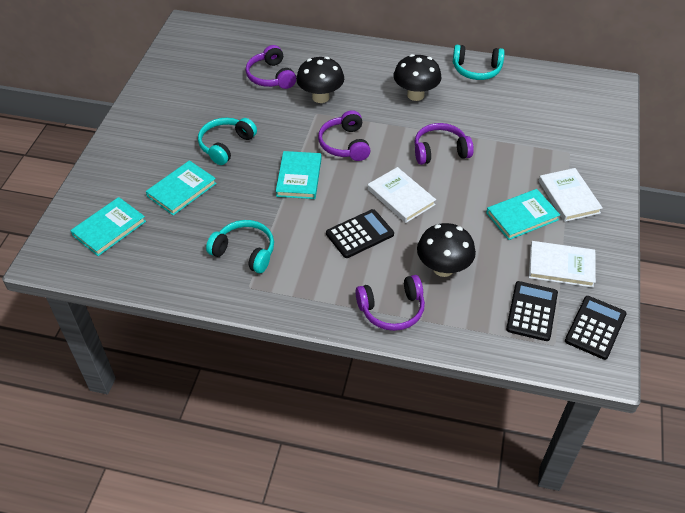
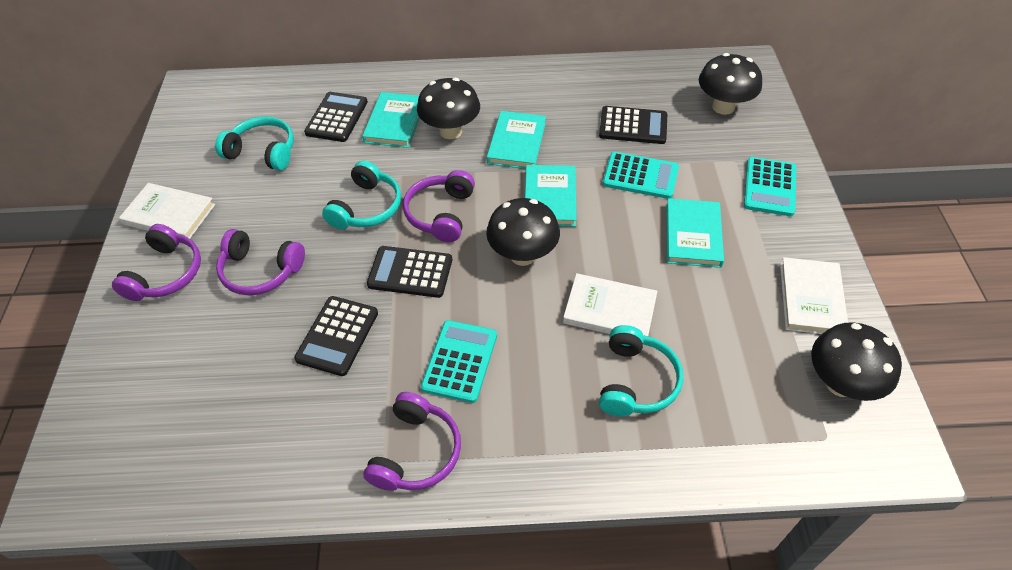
black calculator: [326,209,394,258] [506,281,558,341] [565,296,627,360] = 3 -> [294,296,378,376] [304,92,368,142] [367,246,452,298] [599,106,667,144] = 4
black mushroom: [296,57,344,103] [394,54,441,101] [417,223,476,277] = 3 -> [417,78,480,139] [486,198,560,266] [699,53,762,115] [811,322,902,401] = 4
turquoise calculator: none = 0 -> [421,320,497,403] [603,152,679,199] [744,157,796,216] = 3

